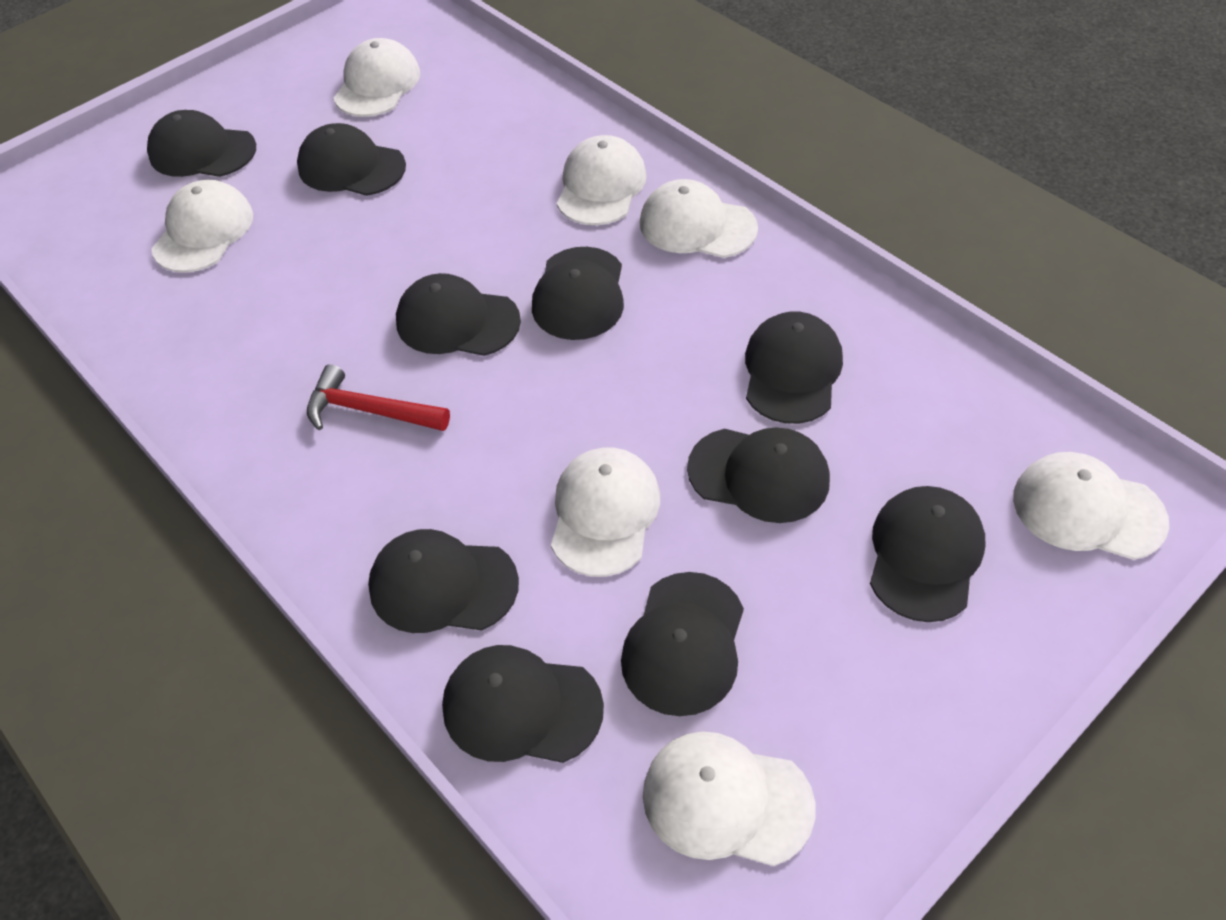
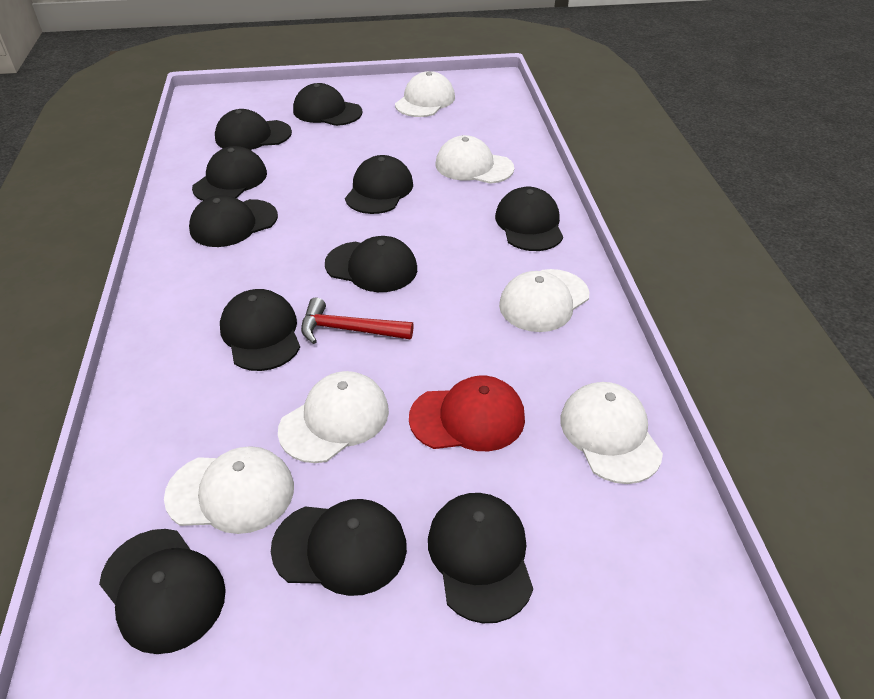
black cap: [147,110,256,177] [297,123,406,196] [368,529,519,633] [396,273,521,356] [442,645,604,763] [532,247,624,340] [621,572,744,716] [687,427,830,523] [745,311,843,424] [870,486,985,622] = 10 -> [99,529,226,654] [189,195,278,247] [192,146,267,201] [215,109,292,150] [220,289,300,371] [271,499,407,596] [293,83,363,126] [325,236,417,292] [345,155,413,214] [428,493,533,623] [495,187,563,251] = 11
red cap: none = 0 -> [409,375,525,451] = 1
white cap: [151,180,253,273] [334,38,420,117] [551,448,660,577] [557,135,647,225] [640,179,758,258] [643,731,816,866] [1013,452,1169,560] = 7 -> [164,446,294,534] [278,371,389,463] [395,71,455,117] [436,135,514,184] [499,269,589,332] [560,382,663,484] = 6

